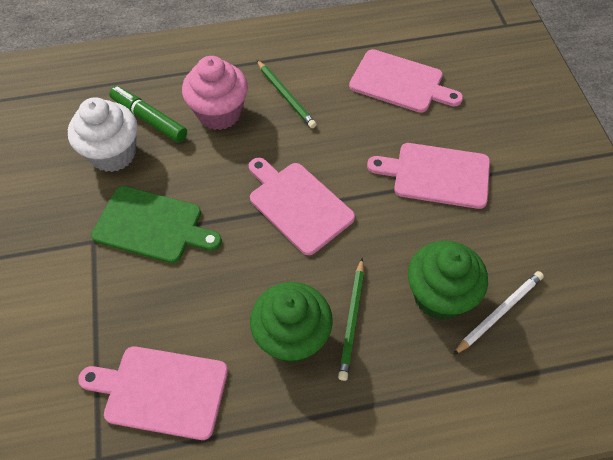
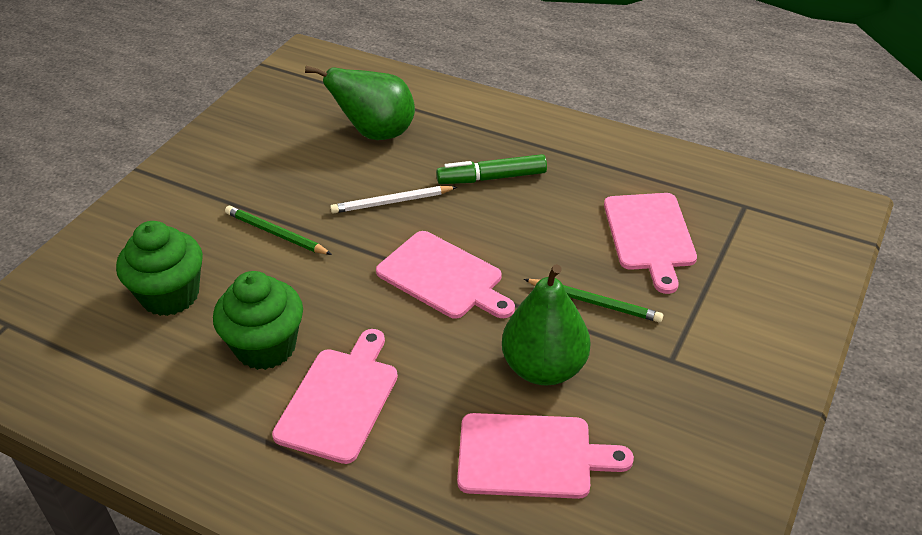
green cutting board: [91,186,222,263] = 1 -> none = 0
green pear: none = 0 -> [305,66,415,140] [502,264,591,385] = 2
pink cupcake: [182,56,248,130] = 1 -> none = 0
white cupcake: [68,97,137,172] = 1 -> none = 0

